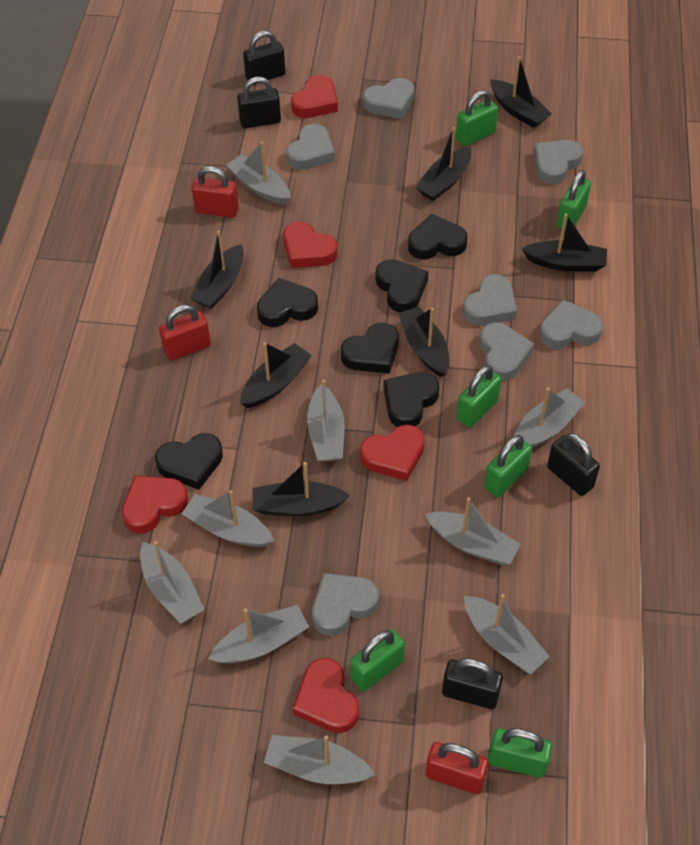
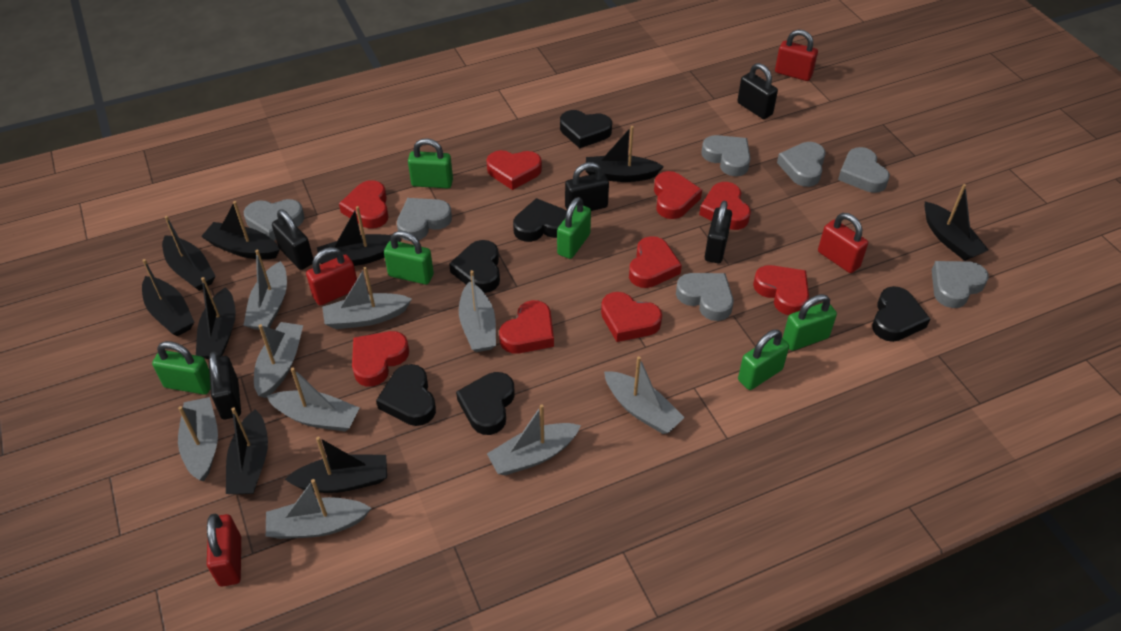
black boat: [190,231,244,309] [240,342,312,408] [253,462,350,516] [398,306,450,377] [415,127,472,201] [490,56,552,128] [521,213,607,272] = 7 -> [142,259,194,336] [162,216,216,291] [196,277,236,359] [201,201,280,260] [226,407,268,494] [284,437,387,493] [317,206,402,266] [585,126,664,182] [925,184,989,261] = 9
black padlock: [237,77,281,128] [243,31,285,84] [442,658,503,709] [547,433,600,496] = 4 -> [209,352,241,419] [272,209,313,270] [565,162,609,211] [705,201,732,263] [737,63,778,119] = 5
red heart: [122,476,188,533] [283,222,337,268] [291,75,338,118] [293,658,359,733] [360,425,425,481] = 5 -> [339,180,389,229] [352,331,409,387] [486,150,542,190] [499,300,554,354] [601,292,662,342] [629,236,682,288] [654,171,702,219] [699,182,751,230] [753,265,809,315] = 9
red padlock: [159,305,211,361] [192,166,239,218] [426,742,489,794] = 3 -> [207,514,241,587] [306,247,357,306] [775,30,818,81] [818,213,868,273] = 4

